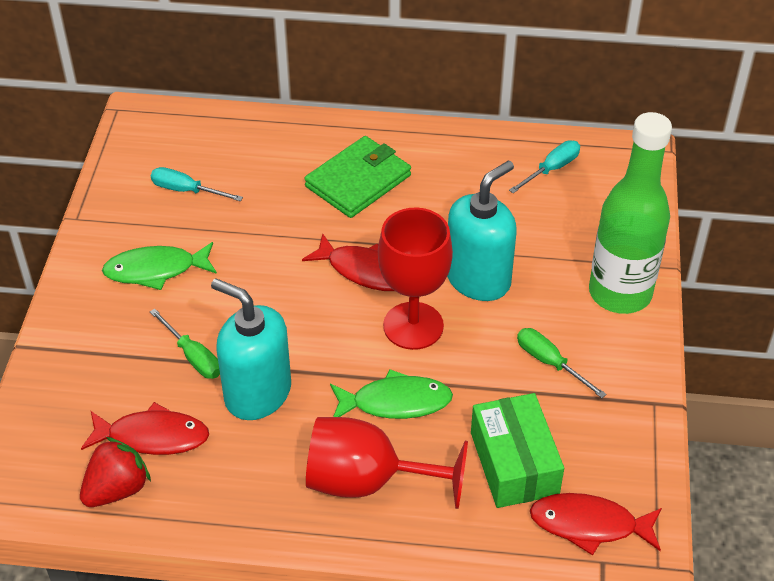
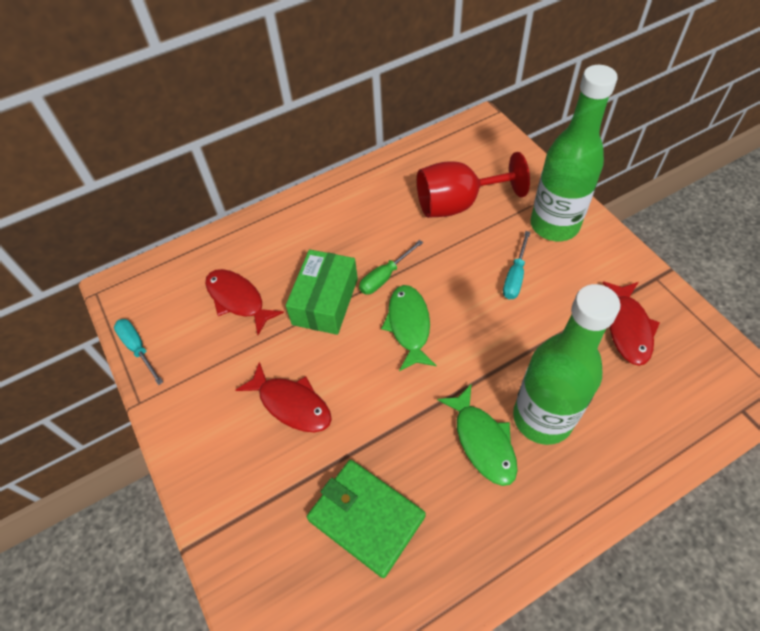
green bottle: [589,112,672,314] = 1 -> [513,284,620,445] [530,65,618,241] = 2
green screwdriver: [150,309,220,379] [517,328,606,398] = 2 -> [359,240,423,294] = 1
red goblet: [306,417,468,509] [378,207,453,350] = 2 -> [417,152,530,218] = 1
red strawberry: [80,437,151,507] = 1 -> none = 0
turquoise soap dispenser: [211,278,291,420] [447,161,517,301] = 2 -> none = 0

